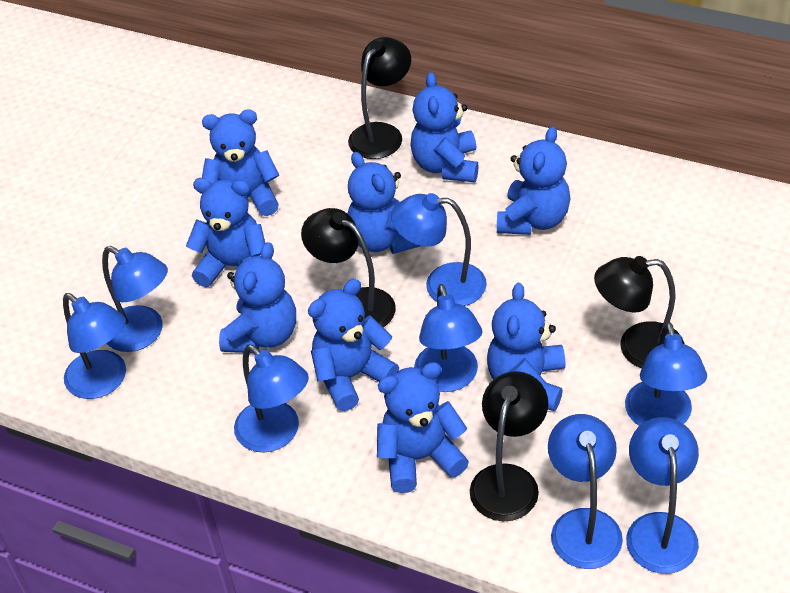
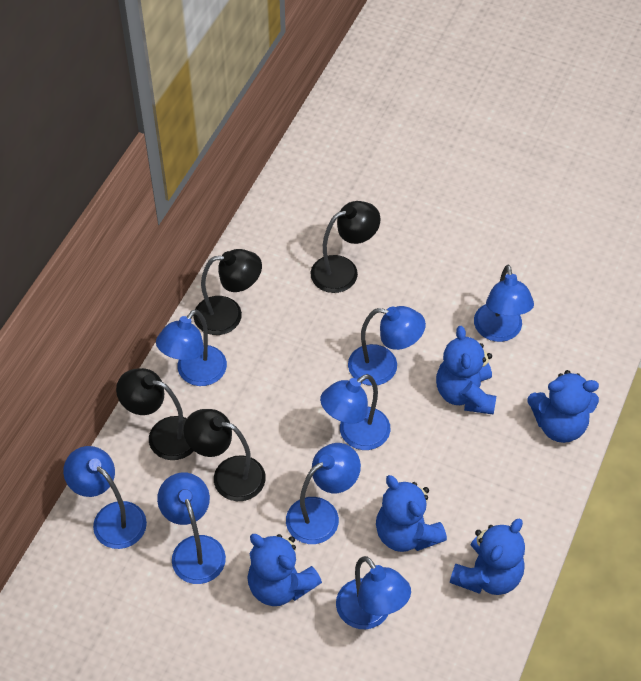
blue teddy bear: [186,178,265,287] [202,109,280,216] [219,242,296,353] [308,279,399,411] [347,152,420,254] [377,362,469,493] [410,72,479,182] [487,283,566,411] [497,127,571,235] = 9 -> [247,534,322,606] [376,475,447,552] [436,326,496,414] [450,518,525,595] [527,370,599,443] = 5

